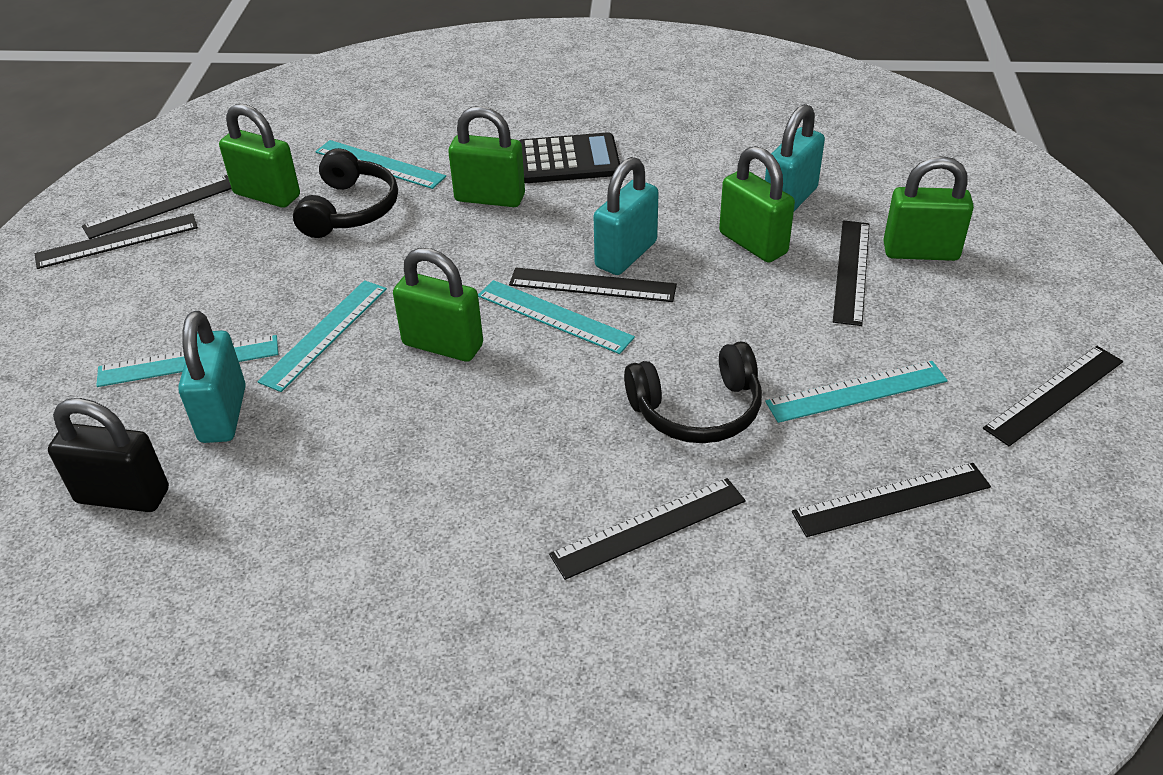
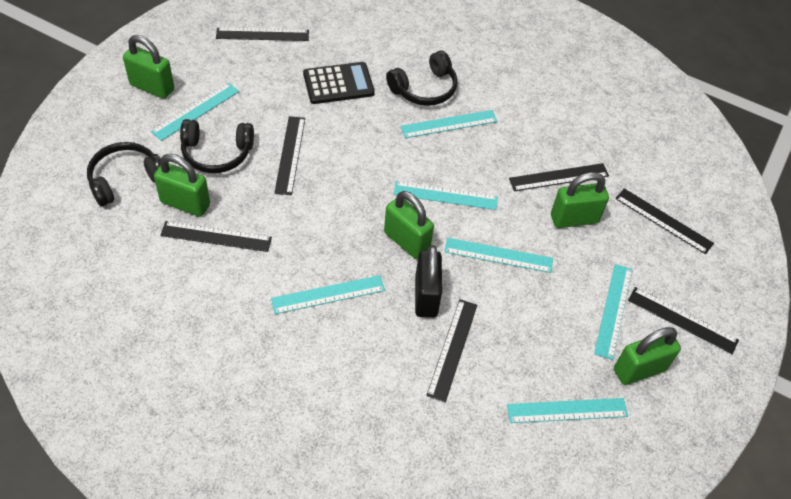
black headphones: [293,148,398,238] [624,341,762,443] = 2 -> [87,142,161,206] [180,119,254,173] [386,51,457,106] = 3
turquoise padlock: [178,311,246,443] [594,157,659,275] [765,104,825,211] = 3 -> none = 0
turquoise ruler: [96,335,278,387] [258,280,387,392] [315,140,446,189] [478,280,635,354] [765,361,948,423] = 5 -> [151,83,239,141] [271,275,385,314] [393,181,498,210] [400,110,498,138] [444,238,553,273] [507,398,628,423] [594,264,633,360] = 7

